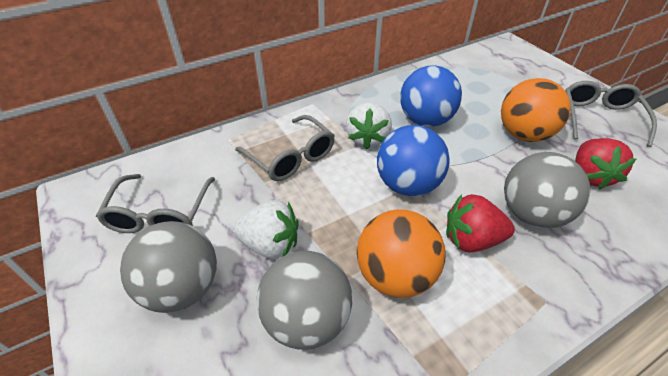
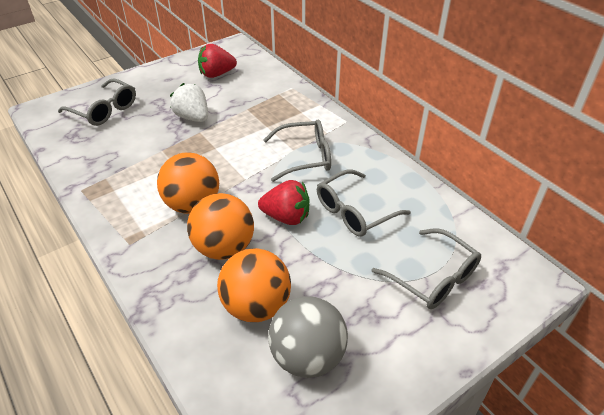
blue ball: [377,125,450,196] [400,65,462,127] = 2 -> none = 0
grey ball: [120,221,217,313] [257,251,352,350] [504,152,590,229] = 3 -> [268,296,348,378] = 1
grey glasses: [96,174,215,233] [235,115,335,181] [565,81,657,147] = 3 -> [58,78,136,126] [263,119,331,182] [317,169,411,237] [372,228,481,309] = 4
orange ball: [357,209,446,298] [501,78,571,142] = 2 -> [157,152,219,214] [187,193,254,260] [217,248,291,322] = 3
white strawberry: [232,200,299,259] [346,103,392,150] = 2 -> [170,83,208,122] = 1

